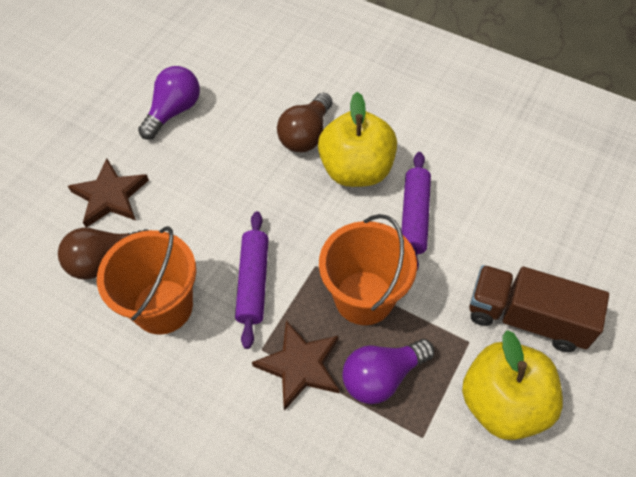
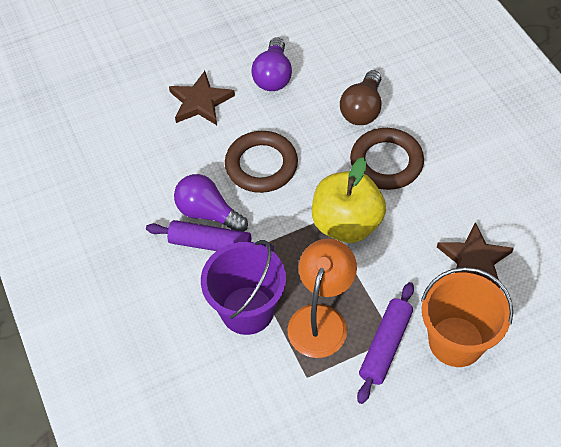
brown light bulb: [58,228,149,280] [277,93,333,152] = 2 -> [340,70,381,125] = 1
brown ring: none = 0 -> [225,131,298,193] [350,128,424,190] = 2
brown truck: [469,265,609,352] = 1 -> none = 0
orange bucket: [97,226,196,335] [319,214,417,325] = 2 -> [421,267,513,367] = 1
orange lamp: none = 0 -> [287,239,357,358] = 1
purple bucket: none = 0 -> [201,240,286,335] = 1
yellow apple: [318,92,397,187] [462,330,563,440] = 2 -> [312,157,386,243] = 1

